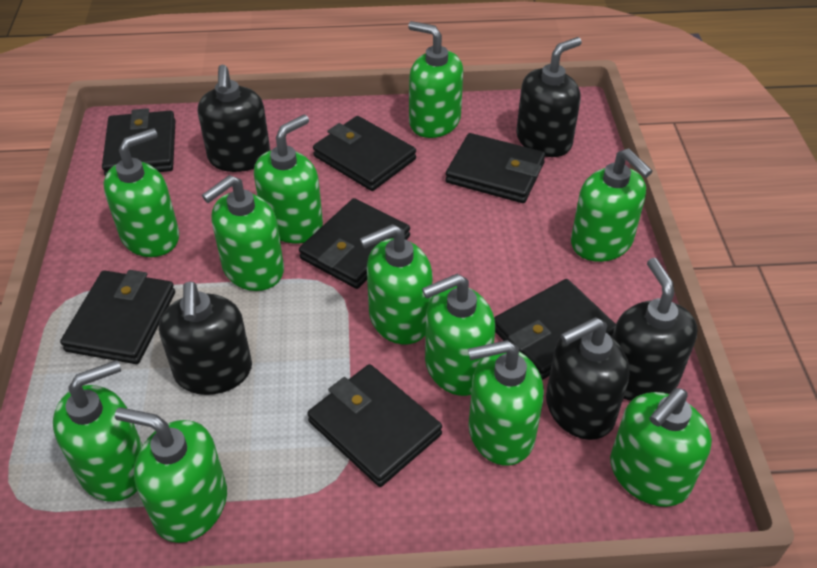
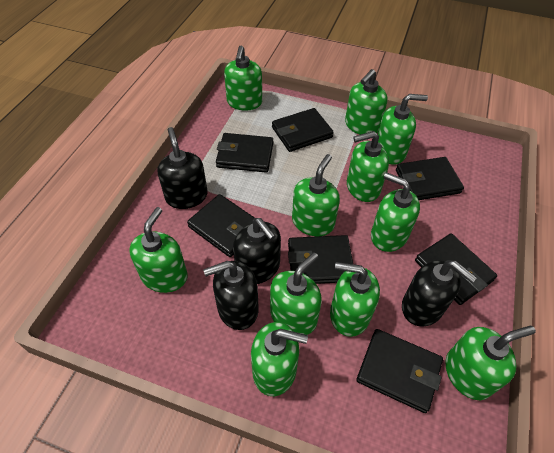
black soap dispenser: [159,282,252,395] [198,65,270,172] [516,37,582,157] [546,317,630,440] [612,258,697,401] = 5 -> [158,127,208,209] [203,261,259,330] [233,218,281,284] [402,260,477,327] = 4

